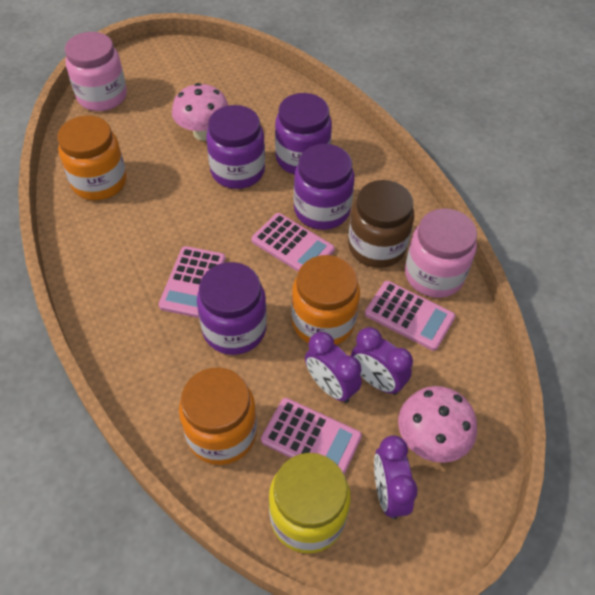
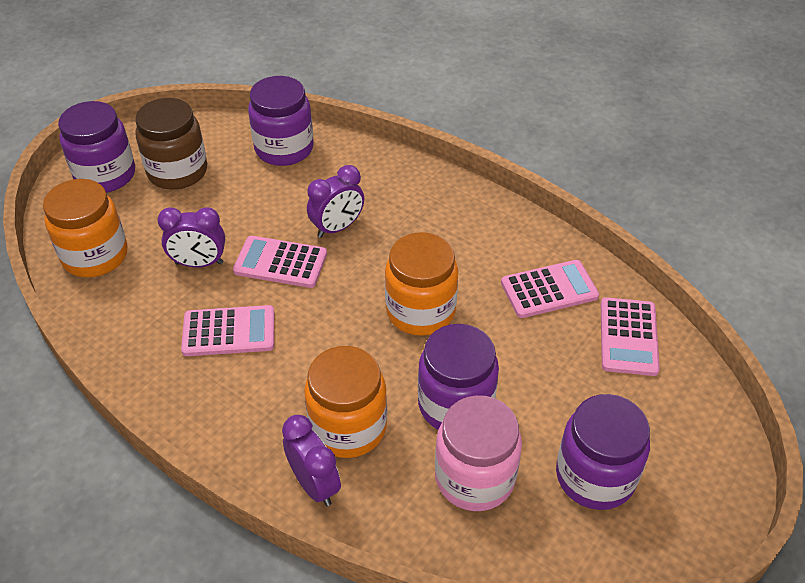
pink jar: [65,32,127,111] [405,208,477,298] = 2 -> [435,395,522,511] = 1
pink mushroom: [172,83,229,141] [398,386,477,463] = 2 -> none = 0
yellow jar: [269,453,351,553] = 1 -> none = 0

